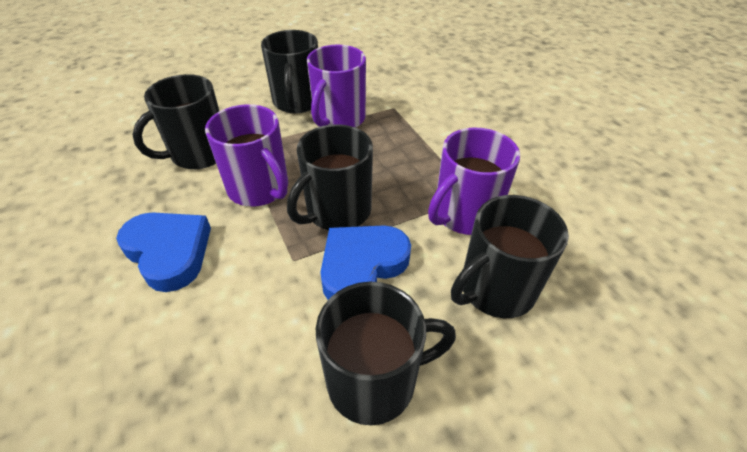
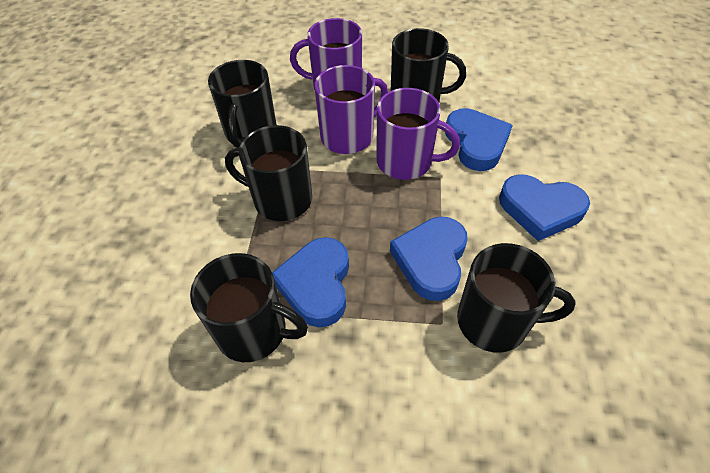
blue heart: [116,213,211,292] [320,225,411,300] = 2 -> [272,237,349,327] [390,217,468,301] [445,108,513,171] [499,174,590,241] = 4

